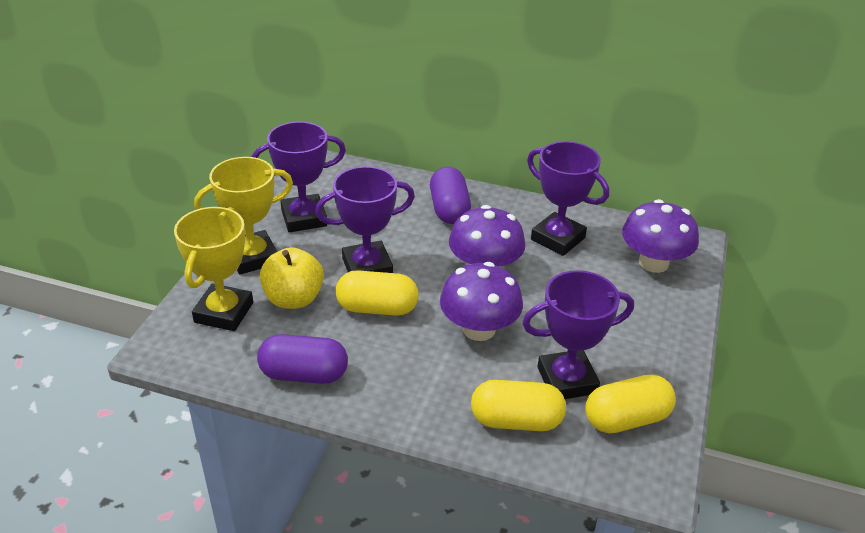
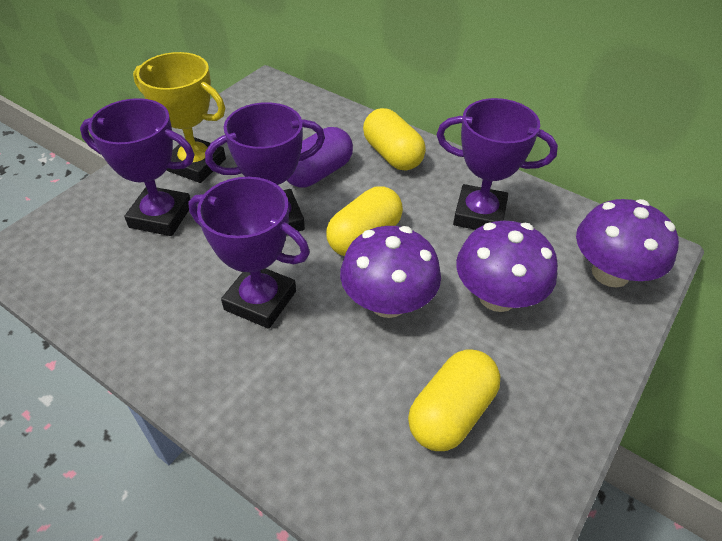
purple capsule: [257,334,348,384] [430,167,471,224] = 2 -> [287,127,353,187] = 1
yellow apple: [260,247,324,309] = 1 -> none = 0
yellow trophy: [174,207,253,331] [194,157,293,275] = 2 -> [133,52,226,183] = 1

